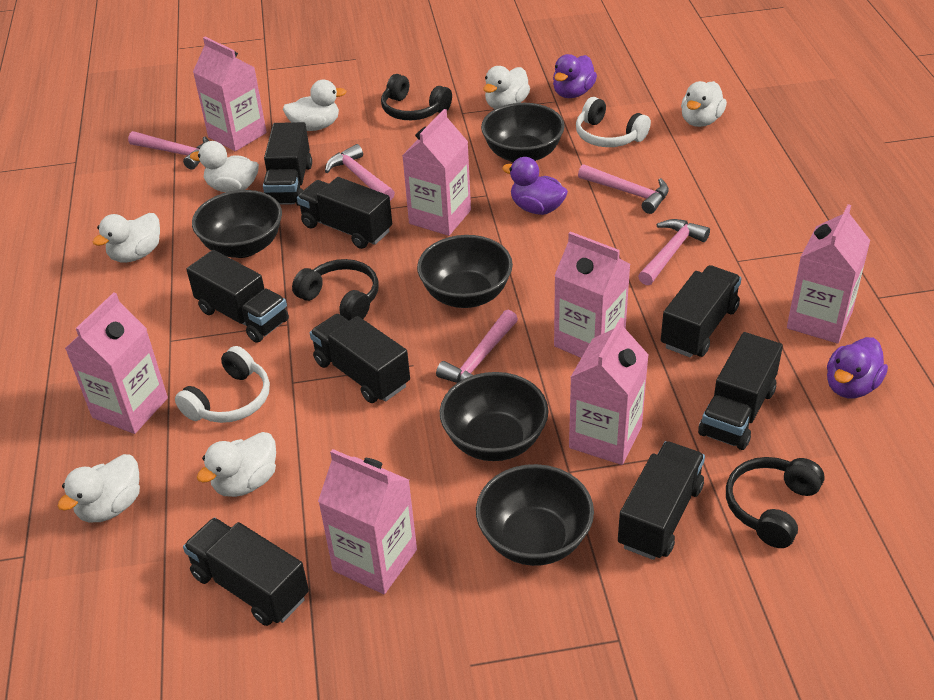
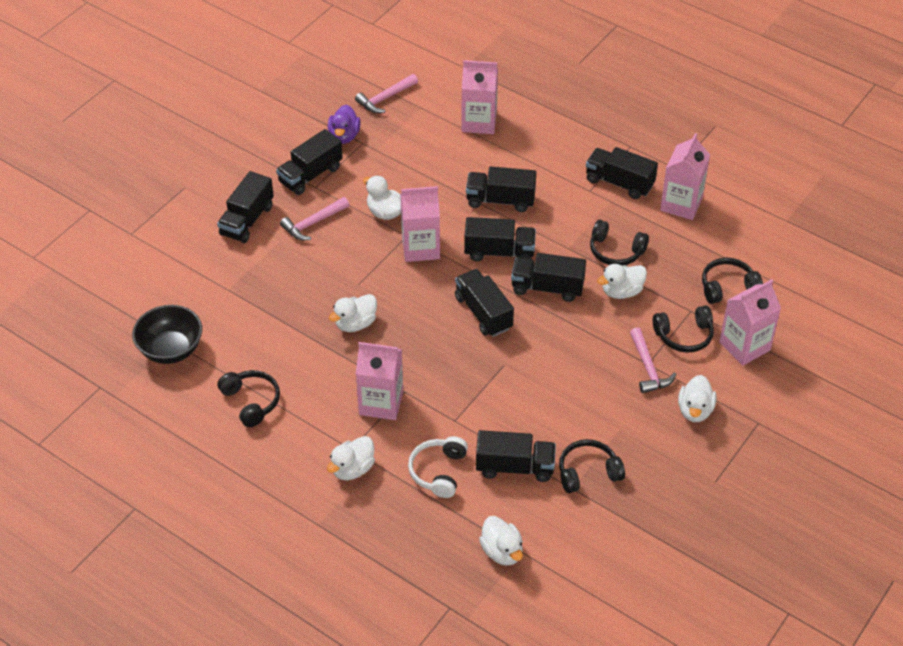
black bowl: [192,190,282,258] [417,235,513,308] [440,372,549,461] [476,464,594,566] [481,103,565,162] = 5 -> [132,305,202,364] = 1
black headphones: [292,259,379,321] [381,74,452,120] [726,457,824,548] = 3 -> [217,370,280,427] [559,439,625,493] [590,220,649,265] [653,305,714,353] [702,258,763,304] = 5
pink carton: [65,292,168,434] [193,37,267,151] [318,449,417,594] [402,109,471,236] [554,231,631,358] [569,318,649,465] [787,204,871,344] = 7 -> [356,342,403,420] [400,186,440,262] [461,60,498,134] [660,133,710,220] [719,279,781,366] = 5
pink hammer: [128,131,209,170] [325,144,395,201] [436,310,518,383] [578,164,669,214] [638,219,710,285] = 5 -> [280,197,349,241] [355,74,418,113] [630,327,677,393] = 3
purple duck: [502,157,568,215] [553,54,597,98] [827,337,888,398] = 3 -> [328,104,361,144] = 1
white duck: [58,454,140,522] [93,213,160,263] [190,141,259,192] [197,432,276,497] [283,80,347,131] [483,66,530,109] [681,81,727,127] = 7 -> [327,436,375,480] [329,294,377,332] [363,175,401,220] [479,516,523,566] [597,264,647,299] [678,375,716,422] = 6
white headphones: [175,346,270,423] [576,97,651,147] = 2 -> [408,436,468,498] = 1

